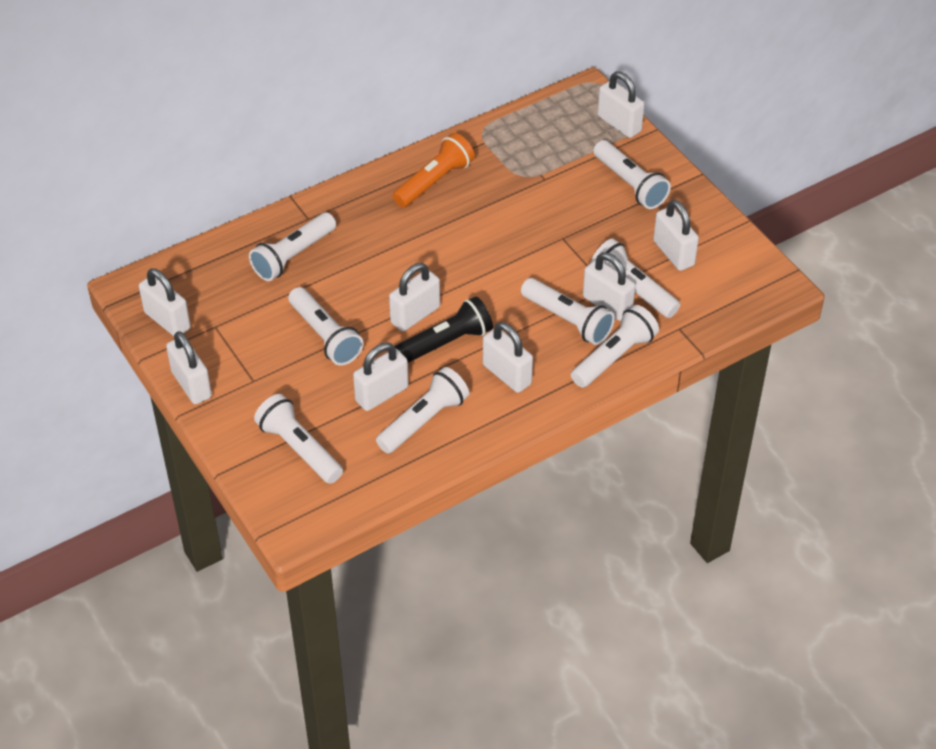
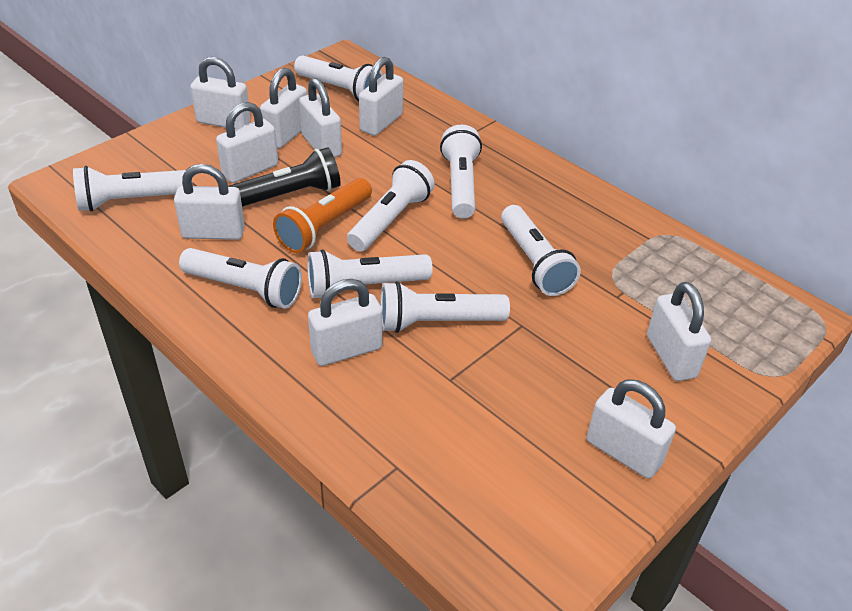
white padlock: [139,268,191,336] [166,331,212,404] [353,343,409,411] [389,263,440,331] [483,322,533,393] [583,252,635,321] [597,72,644,138] [653,200,699,271] = 8 -> [174,164,245,240] [190,57,251,129] [216,102,278,183] [260,67,307,148] [299,78,342,158] [308,279,383,366] [359,57,403,136] [587,379,676,479] [647,282,711,381] = 9

